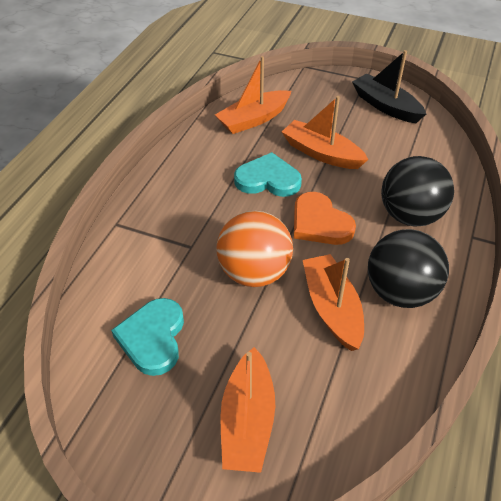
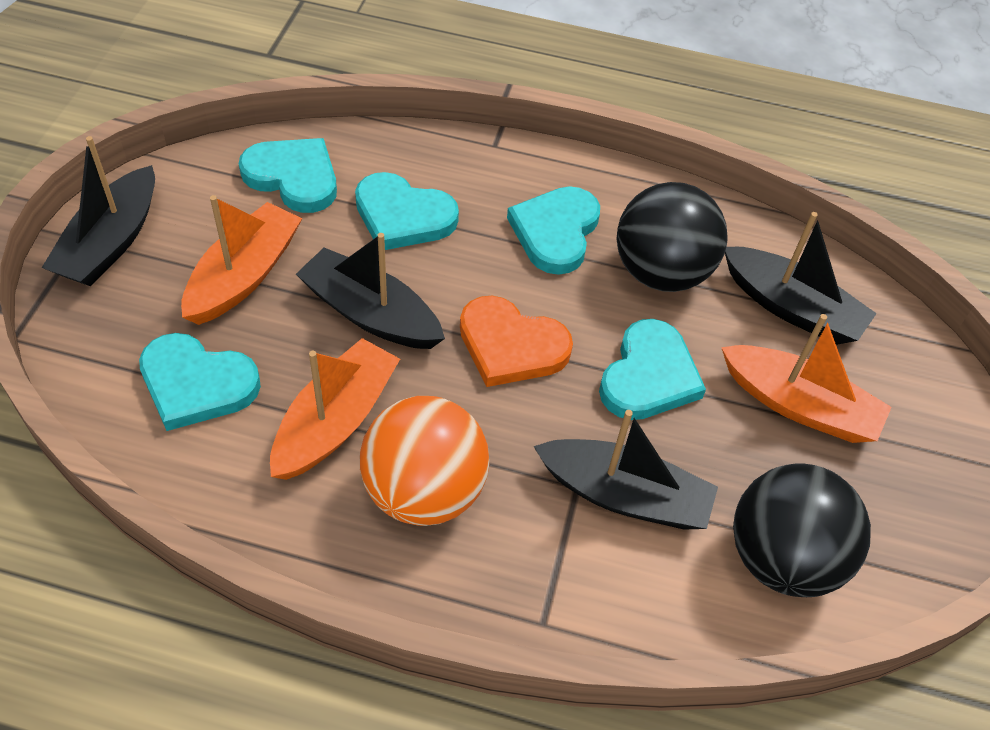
black boat: [352,50,426,123] = 1 -> [42,136,155,286] [296,233,445,349] [533,410,718,530] [725,212,877,345] = 4
orange boat: [215,56,292,134] [220,347,275,473] [282,96,369,169] [303,254,364,351] = 4 -> [181,195,302,325] [270,338,400,480] [721,314,892,443] = 3
turquoise heart: [111,298,184,376] [234,152,302,197] = 2 -> [139,333,261,431] [239,138,337,213] [355,172,459,250] [507,186,600,275] [599,319,706,420] = 5

